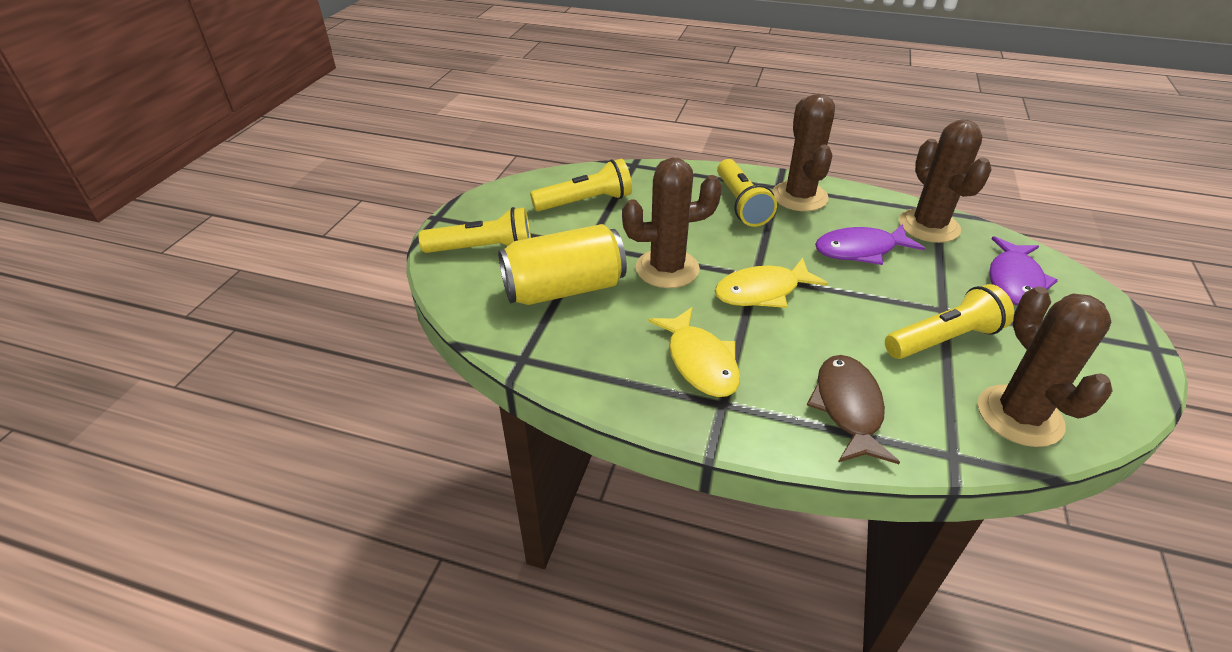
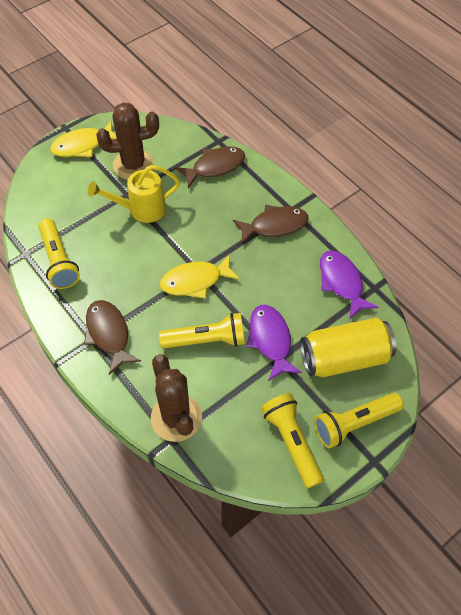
brown cactus: [622,158,722,288] [772,93,835,211] [899,119,992,243] [978,287,1113,447] = 4 -> [96,102,159,180] [151,354,202,442] = 2
brown fish: [807,355,900,464] = 1 -> [84,300,141,375] [175,146,245,188] [233,205,309,245] = 3
yellow watering can: none = 0 -> [88,165,180,223] = 1

